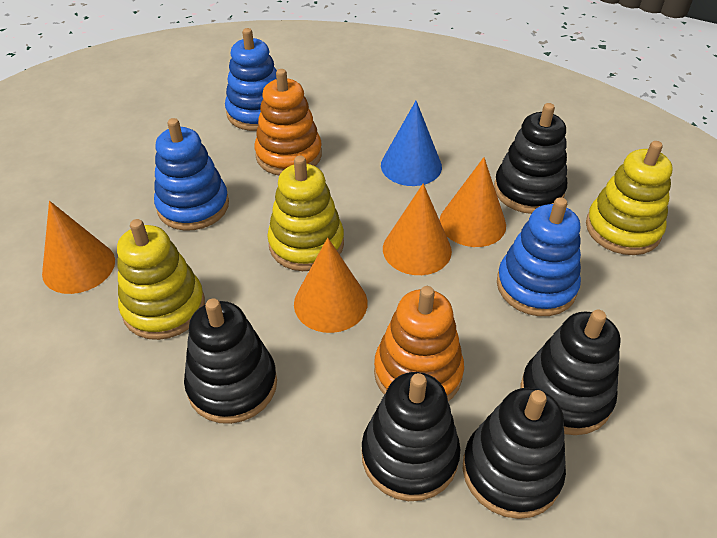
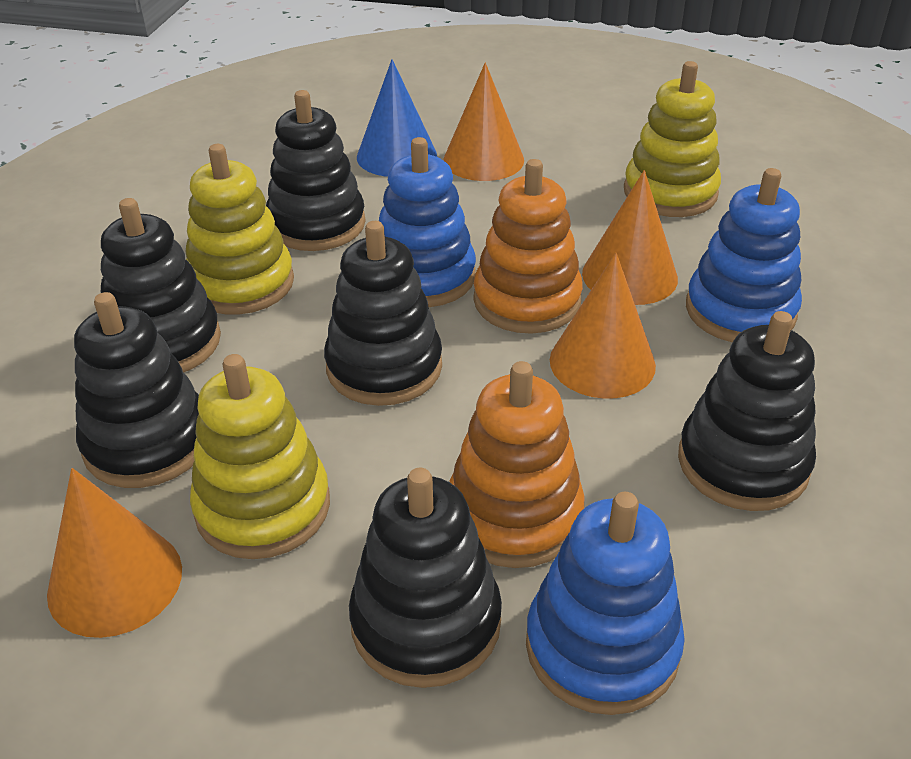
black stacking toy: [184,298,277,424] [362,372,461,501] [463,388,566,519] [494,103,567,214] [520,310,620,435] = 5 -> [74,292,199,488] [101,198,221,373] [266,90,366,251] [324,221,442,406] [349,468,502,688] [678,311,816,511] = 6

